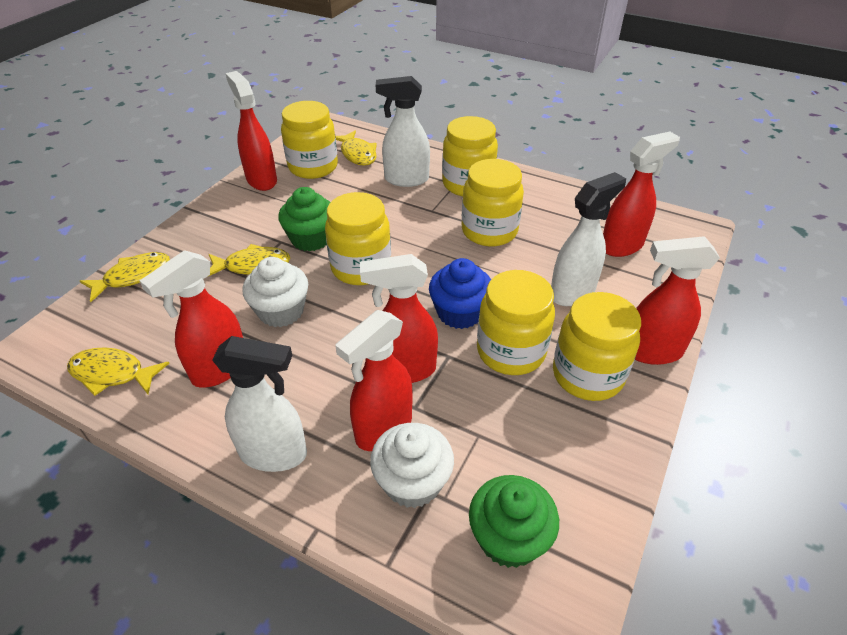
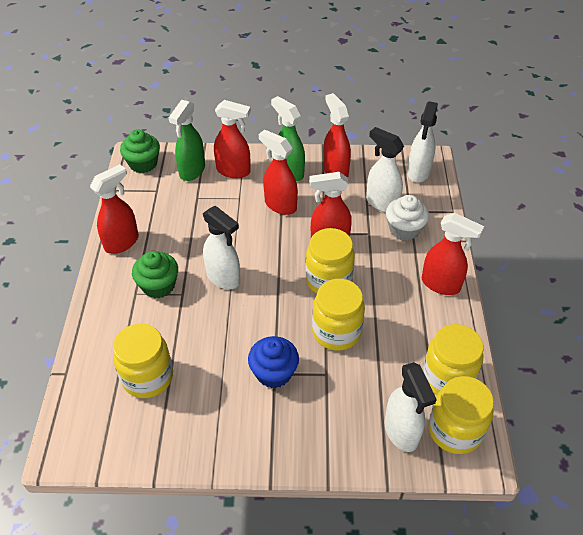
green spray bottle: none = 0 -> [169,100,205,181] [271,96,305,181] = 2
white cupcake: [242,257,308,327] [370,423,454,508] = 2 -> [386,195,429,241] = 1
white spray bottle: [212,336,307,472] [376,76,430,187] [551,172,626,306] = 3 -> [203,206,240,289] [366,127,404,212] [385,362,437,452] [407,101,438,183] = 4
yellow fish: [67,347,170,396] [80,252,170,302] [209,244,290,276] [335,130,377,166] = 4 -> none = 0
yellow jar: [281,101,338,179] [325,192,391,285] [442,116,498,196] [462,159,524,246] [477,270,555,375] [553,292,641,401] = 6 -> [113,323,173,398] [305,228,355,294] [312,279,365,351] [423,324,484,395] [428,376,494,454] = 5

